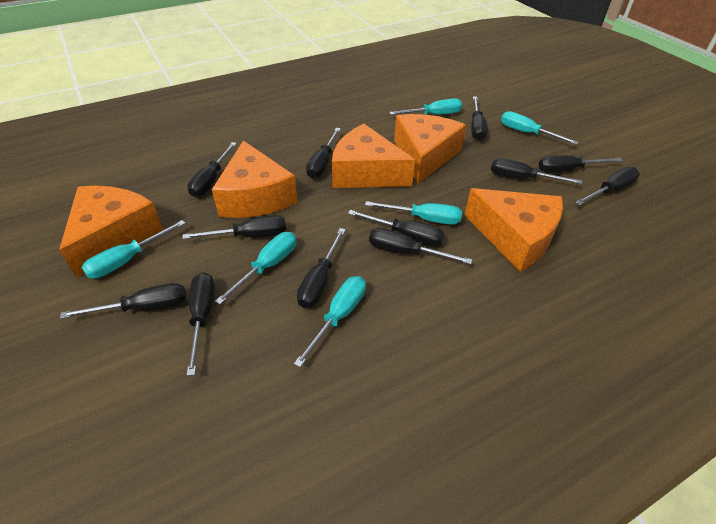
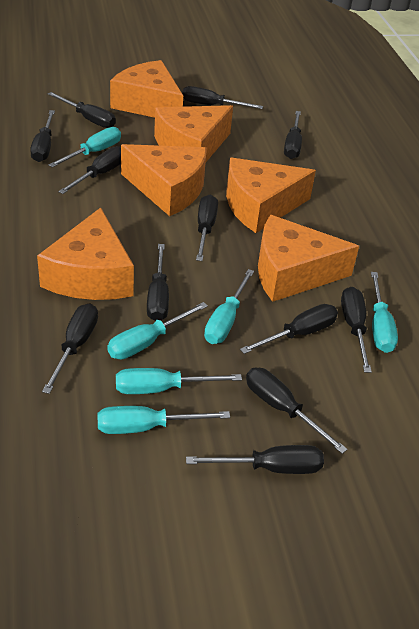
orange cheese: [59,186,163,277] [212,140,298,218] [332,124,415,188] [394,114,466,184] [465,188,563,272] = 5 -> [37,208,134,300] [110,60,183,118] [121,144,207,216] [154,105,233,162] [226,158,316,233] [258,215,359,302] = 6

